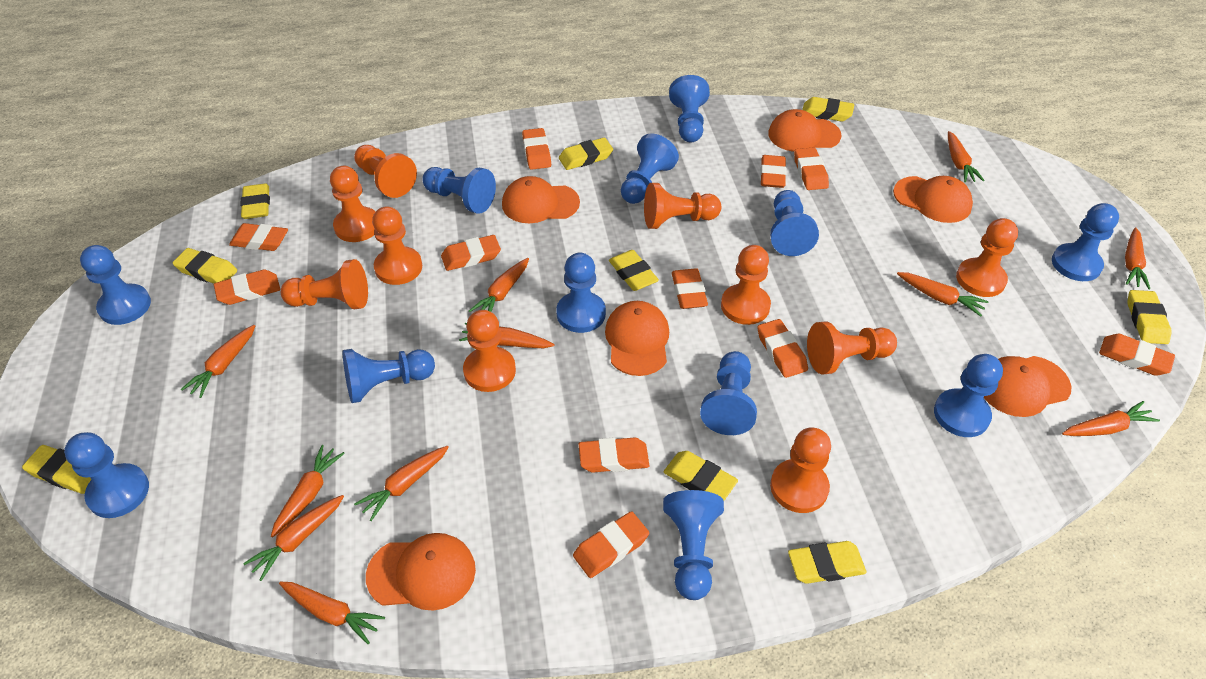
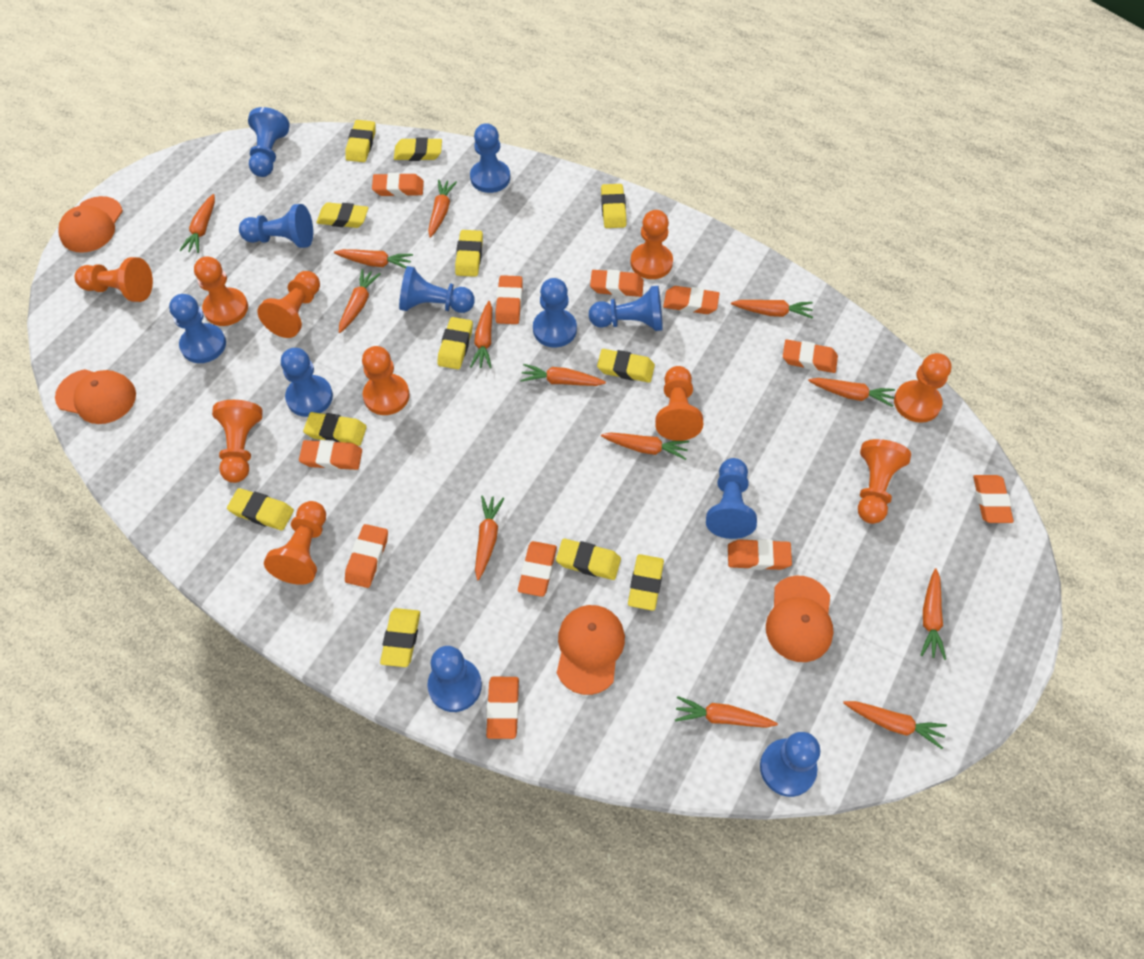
blue pawn: [64,432,149,518] [80,245,151,325] [343,349,435,403] [422,167,496,214] [556,253,606,333] [621,134,679,204] [663,490,724,600] [669,75,710,142] [700,351,757,435] [770,190,819,256] [934,354,1003,437] [1052,203,1119,281] = 12 -> [169,294,226,363] [239,204,313,248] [248,107,290,177] [281,348,333,417] [399,266,475,313] [427,646,482,712] [470,123,510,193] [533,278,577,347] [589,286,663,331] [706,458,757,539] [760,732,820,797] = 11
orange cap: [366,533,476,611] [502,176,580,223] [605,301,669,376] [768,109,841,152] [893,176,973,223] [984,356,1072,417] = 6 -> [55,369,136,424] [58,196,123,253] [557,605,625,695] [766,575,834,662] = 4
orange carrot: [181,325,255,398] [243,495,344,581] [271,445,345,537] [279,582,385,644] [354,446,449,521] [459,323,554,348] [469,258,529,312] [897,272,988,317] [948,131,985,183] [1062,401,1160,436] [1125,227,1150,290] = 11 -> [179,194,215,253] [334,249,413,269] [339,269,381,333] [428,179,457,238] [470,301,492,368] [475,495,504,580] [520,364,606,386] [601,432,689,460] [675,696,778,728] [731,300,813,318] [808,378,895,407] [843,701,947,749] [921,569,946,660] = 13
yellow eraser: [22,445,91,494] [173,248,237,284] [240,184,270,219] [559,137,613,170] [609,250,659,291] [664,451,738,500] [788,541,867,584] [802,97,854,122] [1127,290,1172,344] = 9 -> [227,488,294,530] [303,412,367,446] [317,202,368,228] [345,120,376,162] [380,608,420,667] [394,137,442,161] [437,317,473,369] [455,230,483,277] [556,539,621,580] [597,349,655,383] [601,184,626,228] [628,554,664,611] = 12

